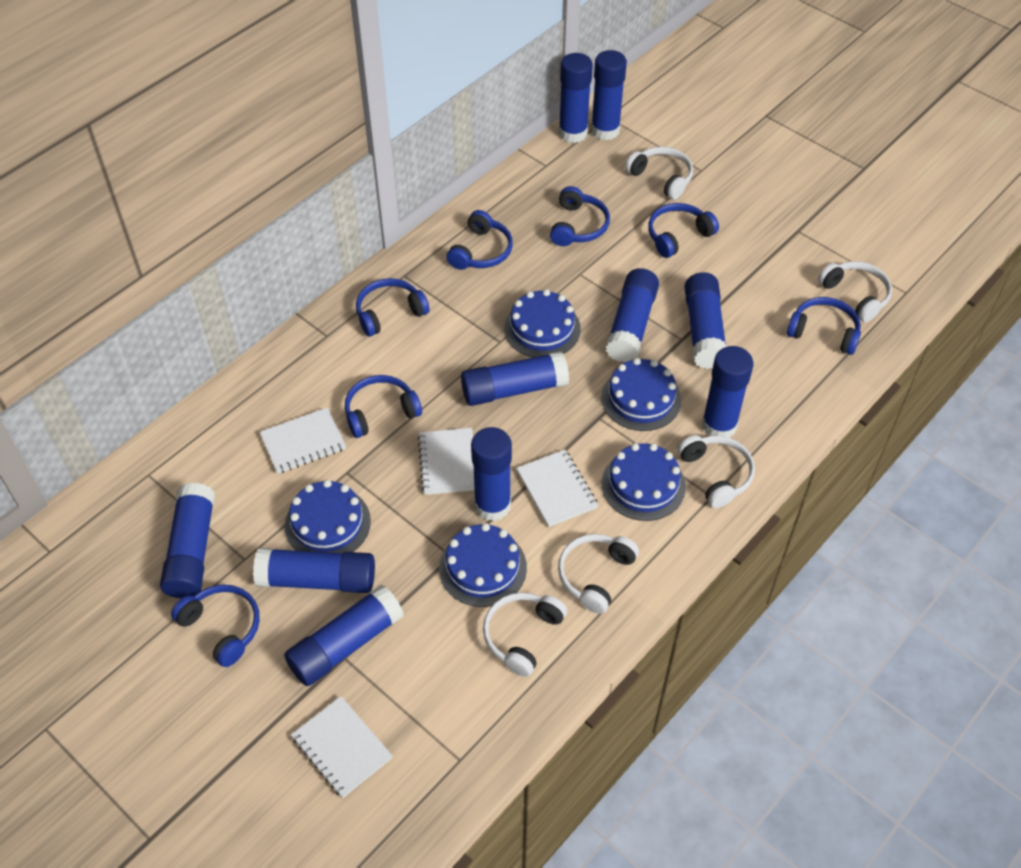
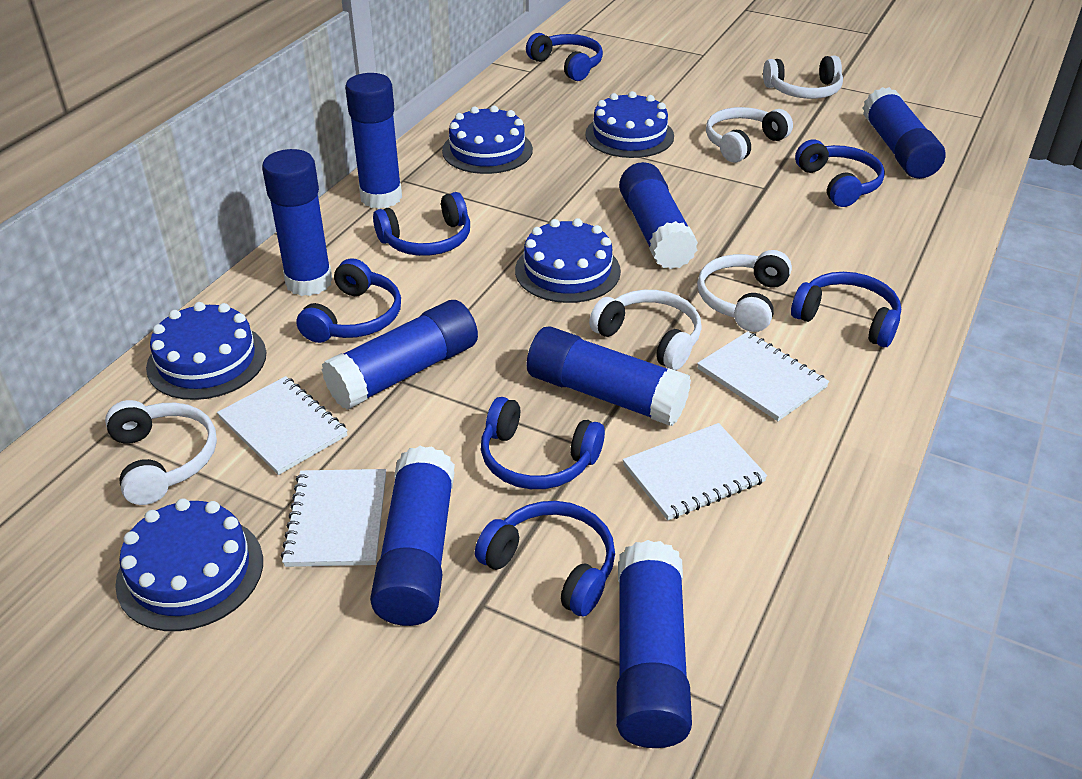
blue glue stick: [160,483,215,599] [253,548,375,593] [284,584,404,686] [461,351,569,406] [471,427,512,521] [559,53,593,143] [591,50,627,140] [605,268,659,363] [684,272,727,369] [702,346,753,438] = 10 -> [262,149,333,296] [322,300,478,410] [345,73,402,209] [370,446,455,626] [527,326,691,426] [616,540,692,748] [619,162,698,269] [863,87,945,179] = 8

